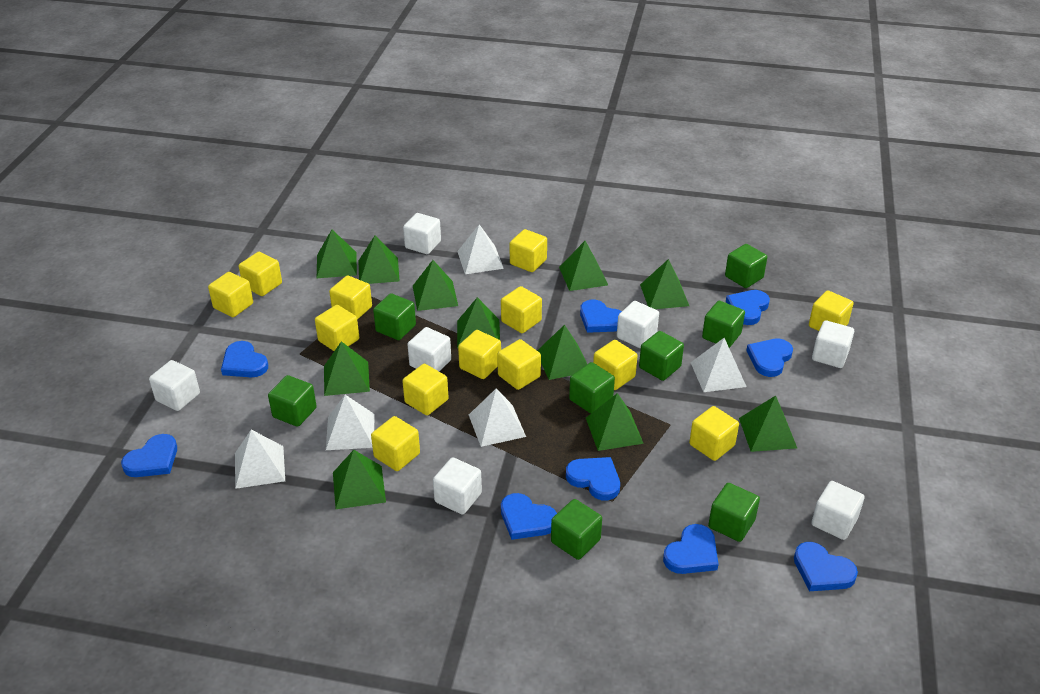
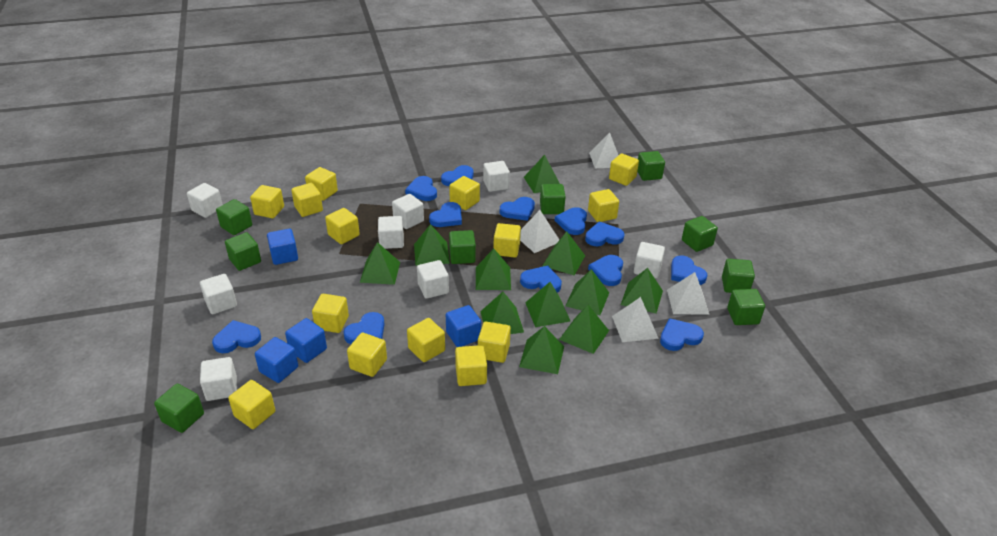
blue cube: none = 0 -> [255,337,298,383] [267,229,298,265] [285,318,327,363] [446,305,481,347] = 4
blue heart: [121,434,177,477] [221,341,268,377] [501,493,557,540] [566,457,620,501] [580,300,622,333] [663,524,719,574] [726,290,770,325] [746,339,793,377] [794,542,858,591] = 9 -> [212,320,261,353] [343,312,385,344] [405,176,437,201] [429,202,462,227] [441,165,473,186] [500,197,535,221] [520,265,562,292] [555,207,587,235] [585,221,624,246] [588,255,623,286] [660,318,704,351] [671,255,708,285] = 12
green cube: [268,375,317,427] [373,293,416,340] [551,499,602,560] [569,362,615,414] [639,331,684,381] [702,301,745,348] [708,483,760,542] [725,244,767,288] = 8 -> [154,383,204,433] [216,199,252,235] [225,232,261,271] [449,230,476,264] [540,184,565,214] [637,151,665,181] [682,216,718,252] [722,259,755,293] [727,289,765,325] = 9
white cube: [149,360,200,411] [403,213,441,254] [407,327,451,371] [433,457,482,515] [617,301,659,348] [811,481,864,540] [812,320,854,368] = 7 -> [187,183,223,218] [200,274,237,314] [200,357,237,401] [378,216,404,249] [392,194,424,229] [417,260,449,299] [483,161,510,192] [634,242,665,279] = 8
white pyramid: [235,430,285,489] [326,395,375,450] [457,224,504,274] [469,388,526,447] [691,338,747,392] = 5 -> [520,210,559,253] [589,132,618,168] [612,297,659,342] [667,272,710,315] = 4
yellow cube: [208,272,253,317] [239,252,282,296] [315,305,359,351] [329,275,372,320] [371,416,420,471] [402,364,449,415] [458,330,501,379] [497,339,541,390] [501,286,542,333] [510,229,547,272] [593,340,638,390] [689,406,739,461] [809,290,854,331] = 13 -> [228,380,275,429] [250,185,284,218] [291,183,323,217] [305,167,338,201] [312,294,349,333] [325,208,360,244] [347,332,387,377] [407,318,445,362] [449,176,480,210] [455,345,487,386] [478,322,511,363] [493,223,521,257] [588,189,619,222] [609,153,639,186] = 14

